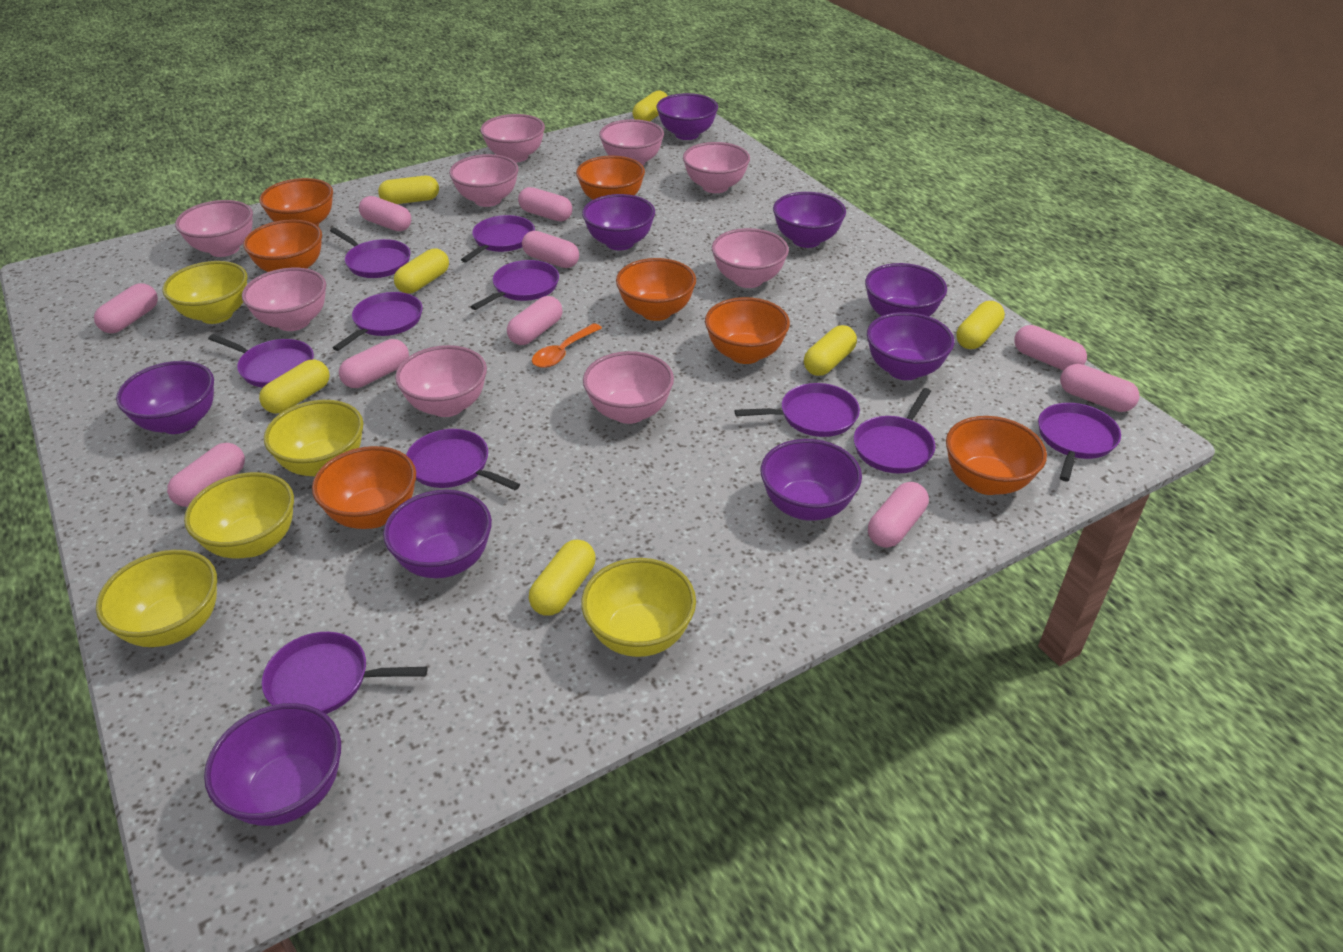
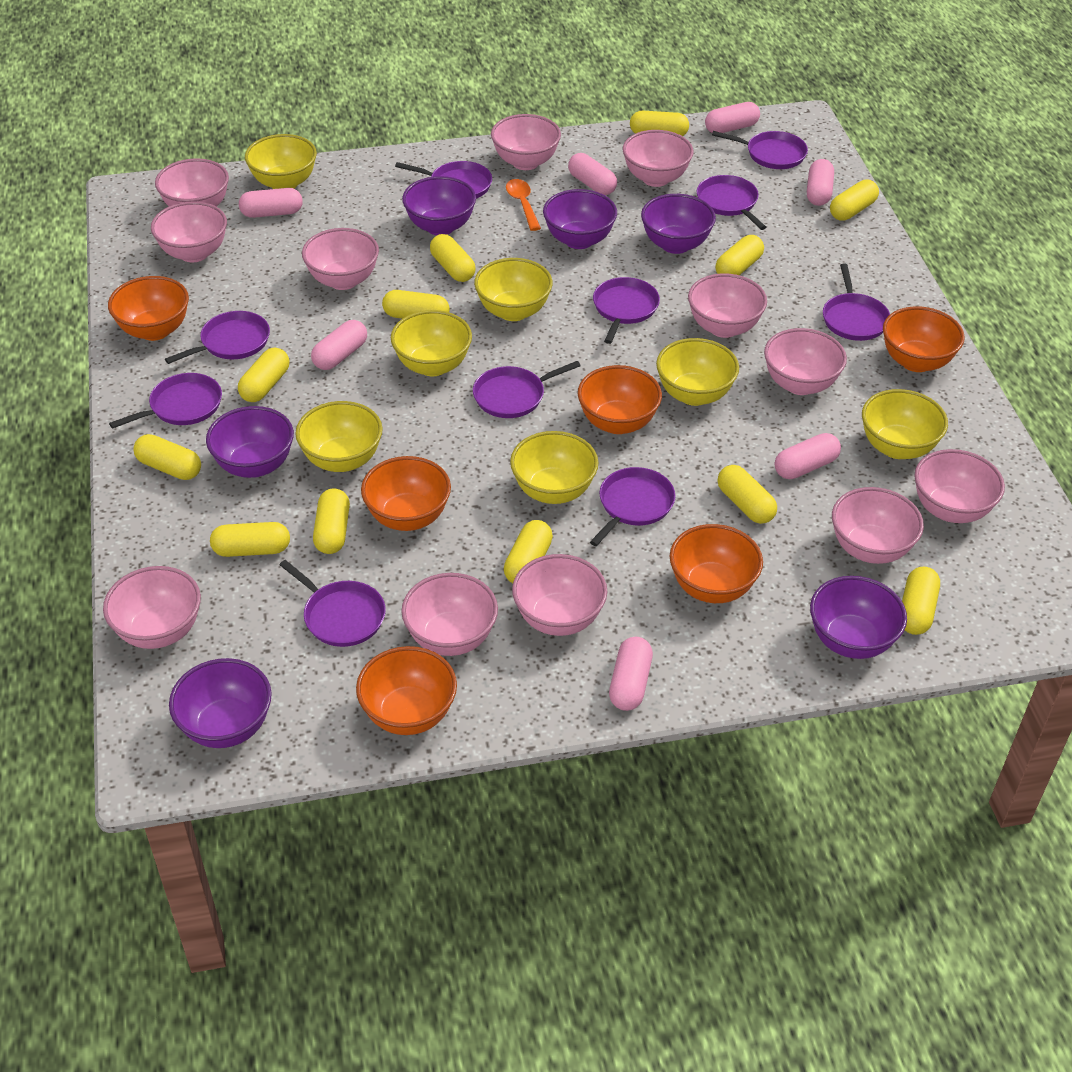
orange bowl: [243,219,322,272] [259,178,333,226] [312,446,416,529] [576,156,645,200] [616,258,696,321] [705,297,790,364] [946,416,1047,495] = 7 -> [108,276,189,341] [356,646,457,735] [361,456,451,531] [578,365,662,434] [670,524,763,603] [883,306,965,372] = 6
pink bowl: [175,200,253,257] [242,268,326,331] [395,345,487,417] [449,154,519,207] [480,114,545,163] [583,351,674,424] [599,119,664,166] [683,142,750,193] [712,228,789,288] = 9 -> [103,566,201,649] [151,201,227,262] [155,158,229,207] [302,228,379,290] [401,573,498,656] [491,114,561,170] [512,554,607,636] [623,130,693,187] [688,273,767,338] [764,328,847,395] [832,487,924,564] [914,449,1005,523] = 12
pink capsule: [94,283,158,333] [167,443,245,507] [339,339,409,388] [359,196,411,231] [507,296,563,345] [518,187,572,221] [522,231,579,268] [868,482,929,548] [1014,325,1087,370] [1060,364,1139,412] = 10 -> [239,188,303,218] [311,320,367,370] [568,153,617,195] [609,637,653,711] [705,102,760,133] [775,433,841,479] [807,159,834,206] = 7
purple bowl: [116,361,214,434] [204,703,341,826] [383,490,492,578] [582,194,655,250] [656,93,718,140] [761,439,862,521] [773,192,846,248] [865,263,947,316] [867,312,954,380] = 9 -> [169,658,272,748] [206,406,294,478] [402,176,476,235] [543,189,617,249] [641,194,716,254] [810,576,907,659] = 6
yellow bowl: [96,550,217,647] [162,261,248,324] [184,472,294,559] [264,400,363,477] [581,558,696,657] = 5 -> [245,134,317,189] [295,401,383,472] [391,310,472,376] [474,258,553,321] [510,431,599,504] [656,338,739,406] [862,389,948,459] = 7
yellow capsule: [259,360,330,414] [378,176,439,204] [394,248,449,294] [529,540,596,616] [632,90,668,121] [804,325,857,376] [956,301,1005,349] = 7 -> [133,434,201,480] [210,522,290,557] [238,348,289,402] [313,488,350,554] [382,290,450,319] [430,234,476,282] [504,520,553,583] [630,111,689,136] [715,235,764,275] [718,465,777,524] [830,180,879,221] [902,567,940,635] = 12

